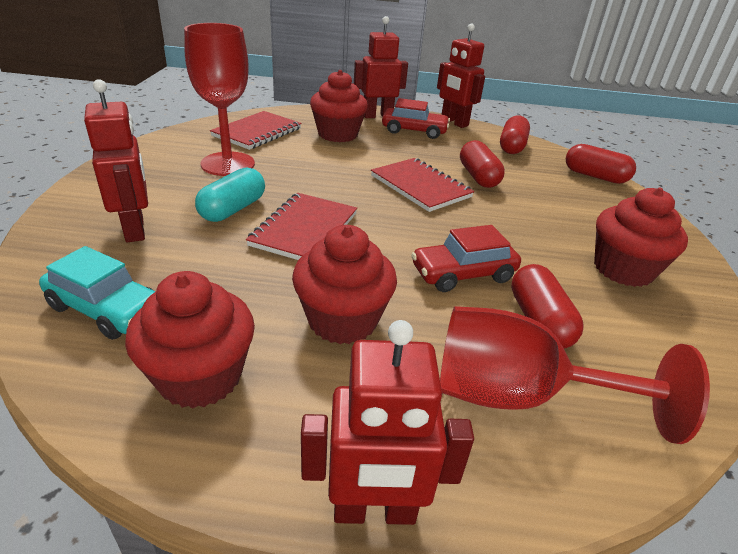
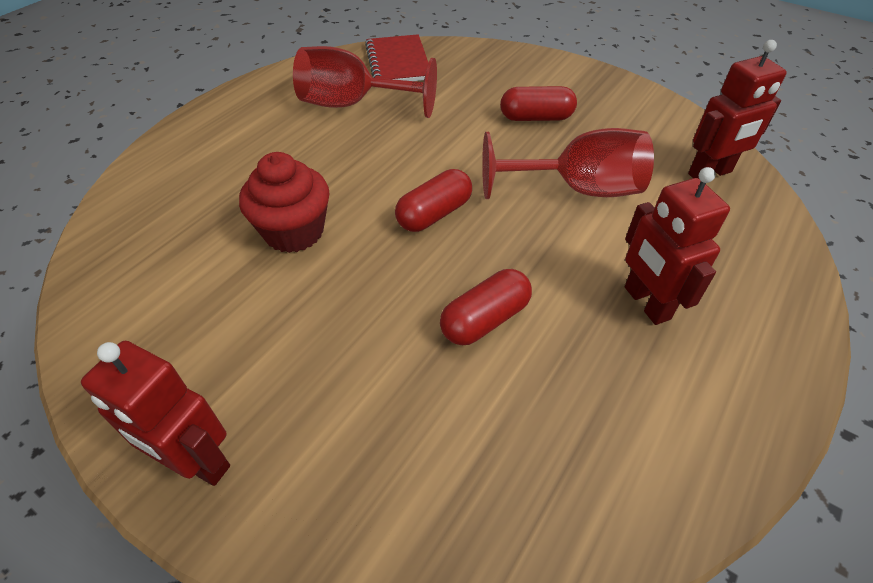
red capsule: [460,140,505,188] [500,115,530,154] [511,264,584,349] [566,144,636,184] = 4 -> [395,169,472,232] [440,269,532,345] [500,86,577,121] = 3
red car: [382,98,450,139] [411,225,521,292] = 2 -> none = 0
red cupcake: [125,271,255,409] [292,225,397,344] [310,70,368,142] [594,187,688,287] = 4 -> [239,152,330,253] = 1
red notebook: [210,111,301,150] [246,193,357,260] [371,158,474,212] = 3 -> [365,34,428,81] = 1
red robot: [84,79,148,242] [301,320,474,525] [354,16,408,118] [437,24,485,128] = 4 -> [81,341,230,486] [625,167,730,325] [688,40,787,178] = 3
turquoise capsule: [195,167,265,222] = 1 -> none = 0
turquoise car: [39,246,155,340] = 1 -> none = 0

